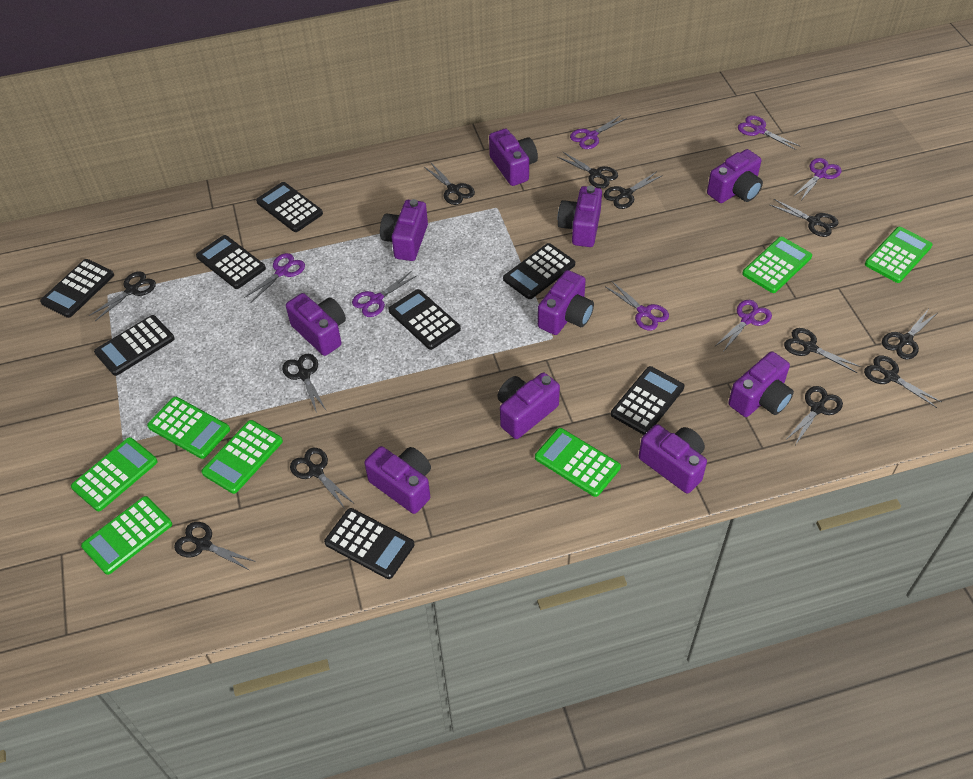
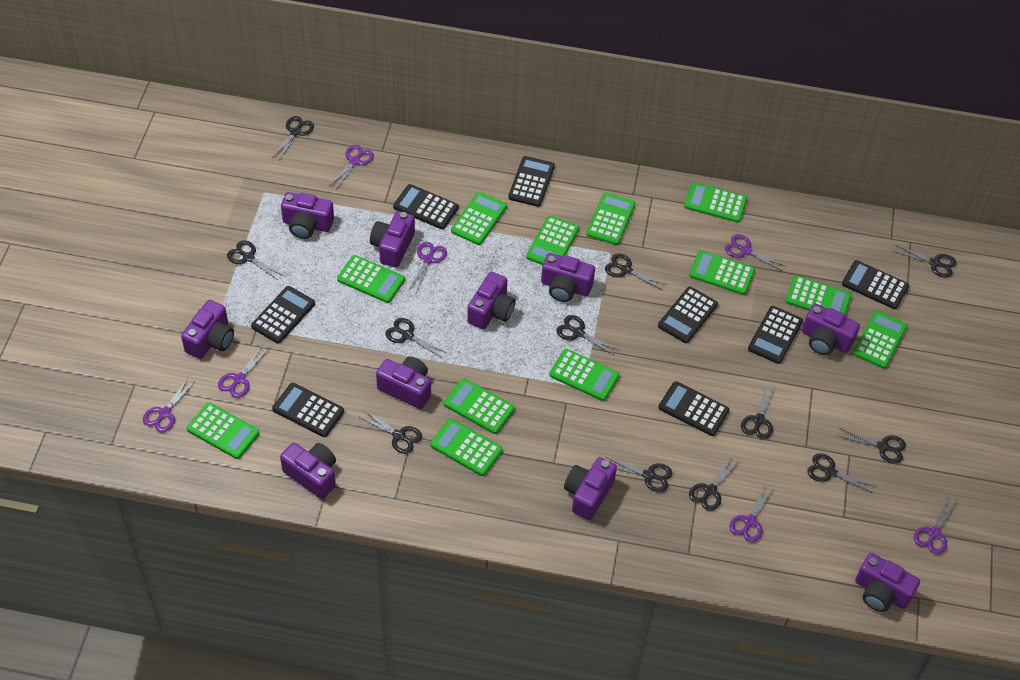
green calculator: [71,437,158,511] [81,496,172,575] [147,397,230,459] [201,420,283,494] [535,428,621,497] [742,237,812,293] [865,227,932,283] = 7 -> [187,403,259,459] [337,255,405,303] [430,419,503,476] [444,378,515,434] [451,192,507,245] [526,216,579,265] [549,349,620,401] [586,192,635,245] [684,182,747,223] [689,250,755,295] [785,275,852,314] [853,310,908,369] = 12

